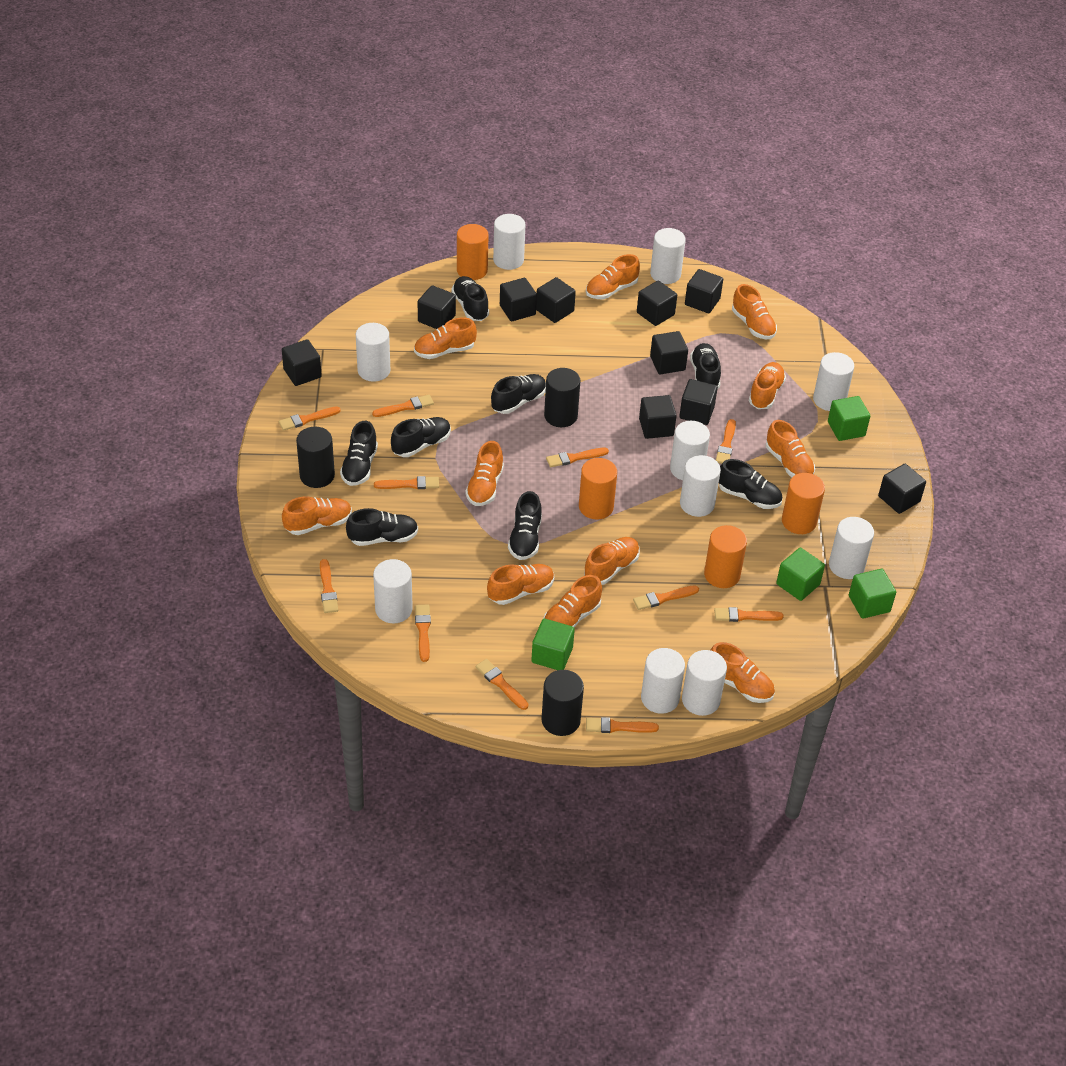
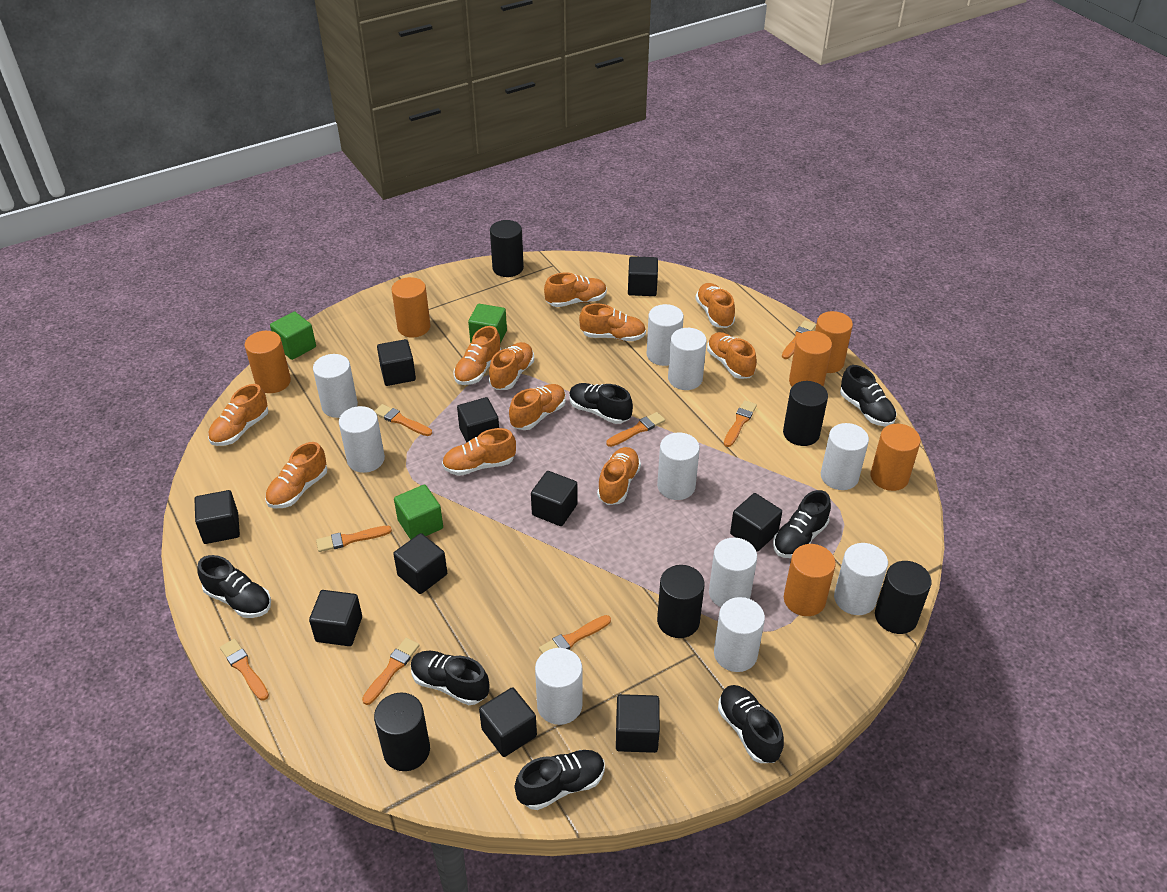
black cylinder: [296,427,335,488] [541,670,584,736] [544,368,580,427] = 3 -> [374,692,430,771] [490,220,524,277] [657,565,705,638] [783,381,828,446] [875,561,932,634] = 5
black shoe: [340,421,378,486] [346,508,418,546] [391,417,451,457] [452,276,489,321] [491,374,546,414] [508,491,542,560] [690,343,721,390] [719,459,782,509] = 8 -> [197,555,271,618] [411,651,489,705] [515,750,605,810] [569,383,633,424] [718,685,784,763] [773,490,831,558] [840,365,897,427] = 7
green cube: [531,618,575,670] [776,548,825,601] [828,396,870,441] [849,569,896,619] = 4 -> [270,311,316,360] [394,484,443,540] [468,304,507,344] = 3
orange brush: [279,406,341,431] [320,559,338,613] [372,395,434,417] [374,476,439,489] [415,605,431,662] [476,659,528,710] [546,448,609,467] [586,717,659,733] [633,585,699,610] [714,607,784,622] [716,419,736,464] = 11 -> [220,639,269,700] [316,526,392,552] [362,638,420,705] [375,404,432,436] [539,615,611,654] [606,412,665,447] [724,400,757,447] [782,320,816,359] = 8
orange cylinder: [457,224,488,280] [579,458,617,520] [704,525,747,588] [782,473,825,534] = 4 -> [245,331,291,393] [391,277,431,337] [784,544,836,616] [789,331,832,386] [815,311,853,373] [870,424,921,491] = 6

